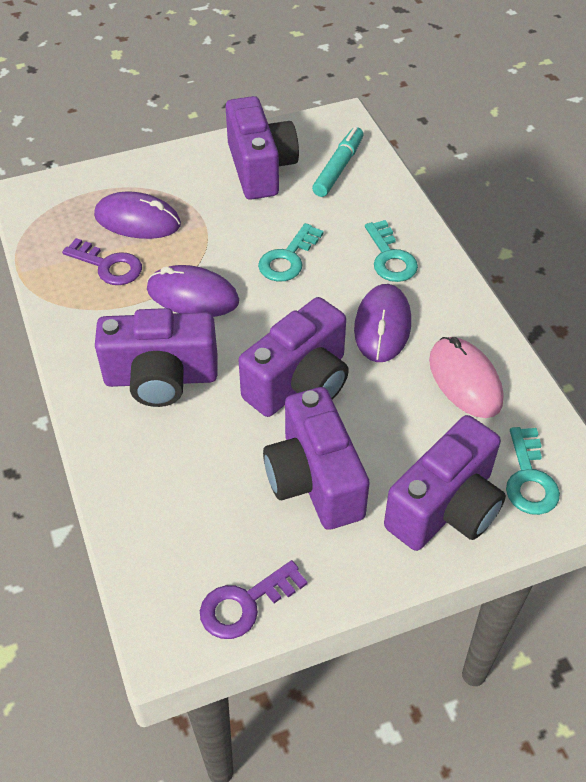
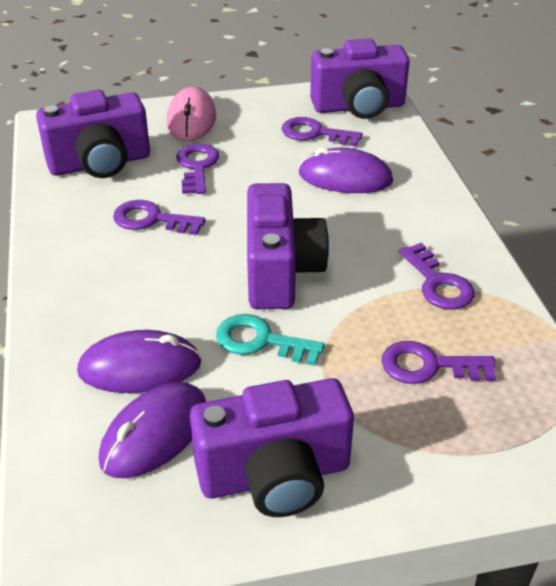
purple camera: [95,308,218,407] [226,96,299,200] [238,297,349,417] [263,387,370,530] [384,415,506,551] = 5 -> [36,90,150,178] [190,378,354,517] [247,183,329,309] [310,39,410,119] = 4
purple key: [62,238,142,285] [200,560,307,639] = 2 -> [113,200,206,235] [176,144,219,194] [282,117,363,146] [381,341,496,384] [399,243,475,309] = 5
turquoise key: [258,223,324,282] [365,220,418,282] [506,427,560,515] = 3 -> [216,314,325,366] = 1
turquoise marker: [312,127,364,197] = 1 -> none = 0

